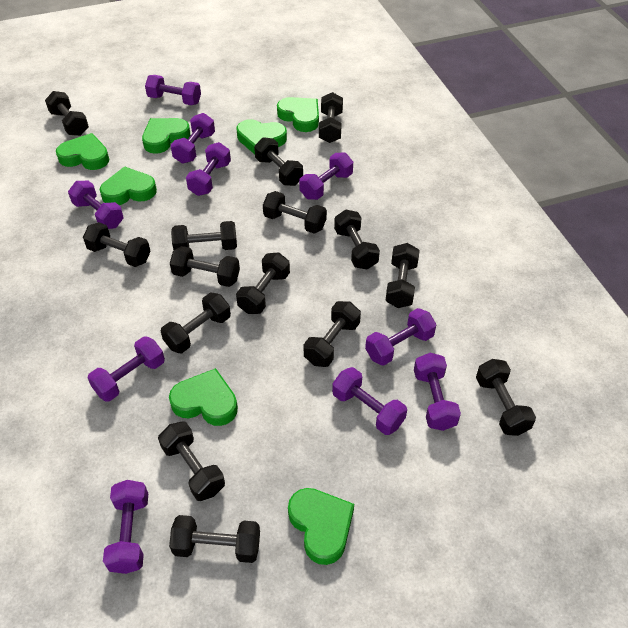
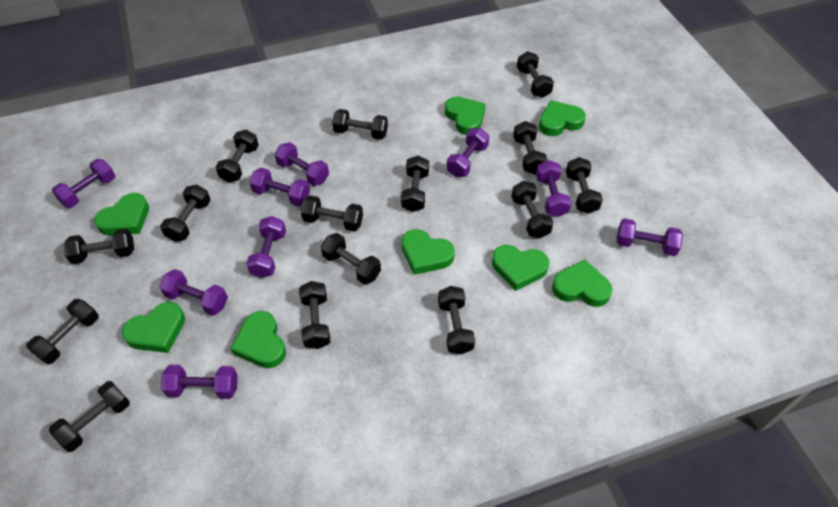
green heart: [56,133,109,170] [100,166,157,205] [142,118,190,154] [169,368,238,426] [236,119,287,154] [277,97,319,132] [288,488,354,565] = 7 -> [94,193,149,235] [122,302,185,353] [230,311,286,368] [402,229,455,275] [445,96,486,135] [492,245,549,291] [539,100,586,136] [552,260,612,307] = 8
purple dumbbell: [68,180,124,229] [87,336,165,402] [103,480,148,574] [145,75,201,105] [170,113,215,164] [186,142,231,196] [299,152,353,200] [332,367,407,435] [365,308,437,366] [414,353,461,431] = 10 -> [52,159,116,208] [159,269,228,316] [161,365,238,399] [246,216,286,278] [249,168,310,206] [274,142,329,186] [447,128,489,177] [536,160,572,217] [617,218,683,256] = 9

